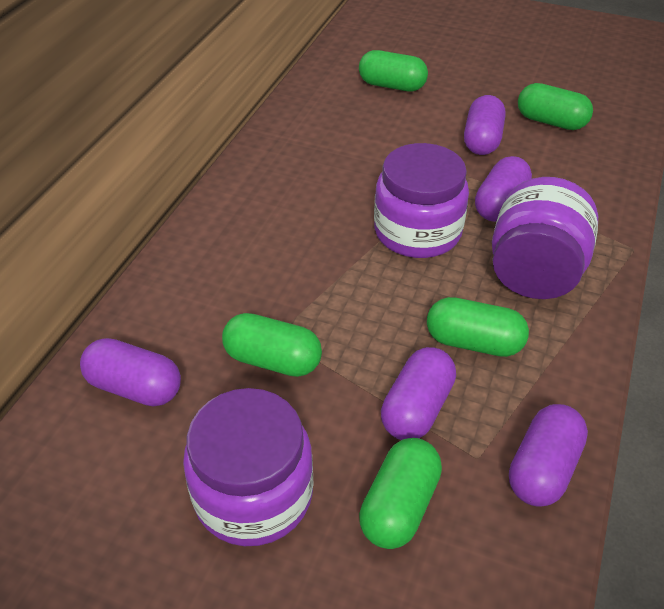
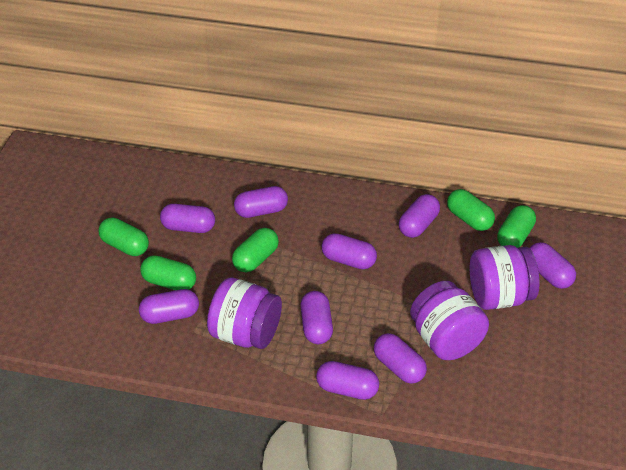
purple capsule: [80,338,181,407] [381,347,456,440] [464,95,506,155] [475,156,532,222] [509,404,588,507] = 5 -> [139,289,199,324] [160,204,215,233] [234,186,288,218] [300,291,333,344] [316,361,379,400] [322,233,377,269] [374,333,427,384] [399,194,440,238] [530,242,576,289] = 9

